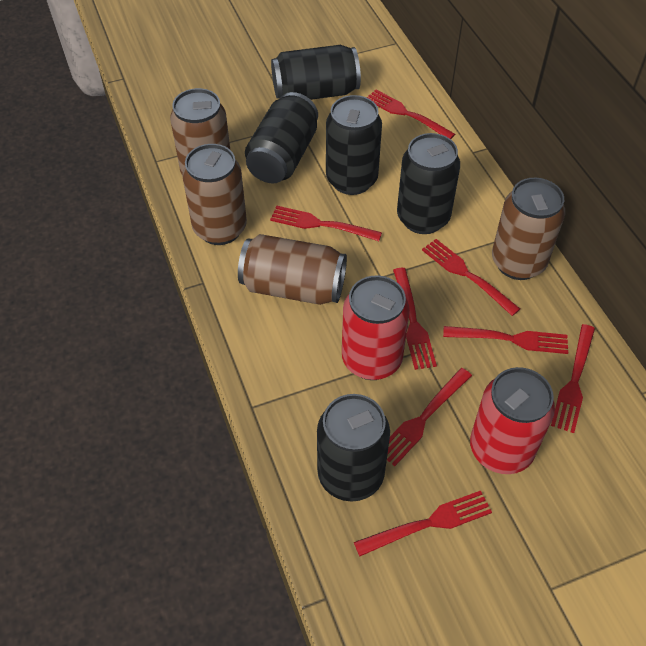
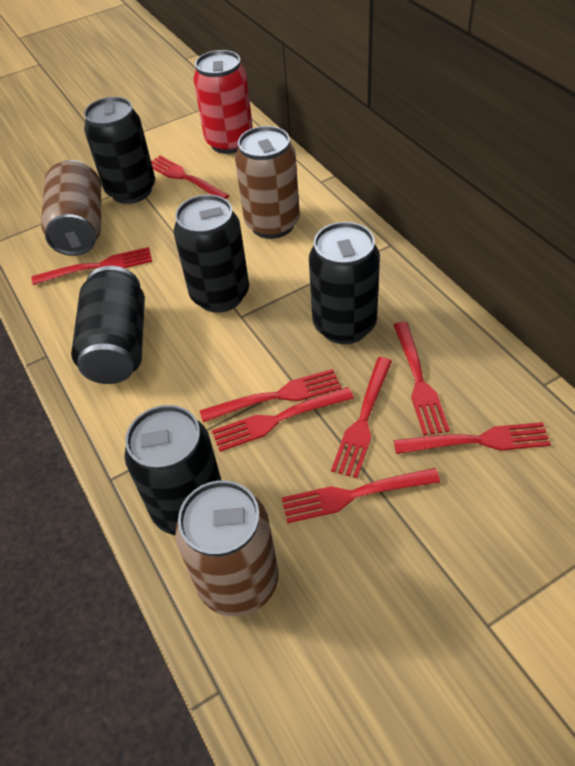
brown can: [170,88,230,174] [182,144,247,245] [238,234,347,305] [492,178,565,280] = 4 -> [41,160,101,256] [175,480,279,616] [235,126,300,239] = 3
red can: [342,276,410,380] [470,367,555,474] = 2 -> [193,50,253,154] = 1

